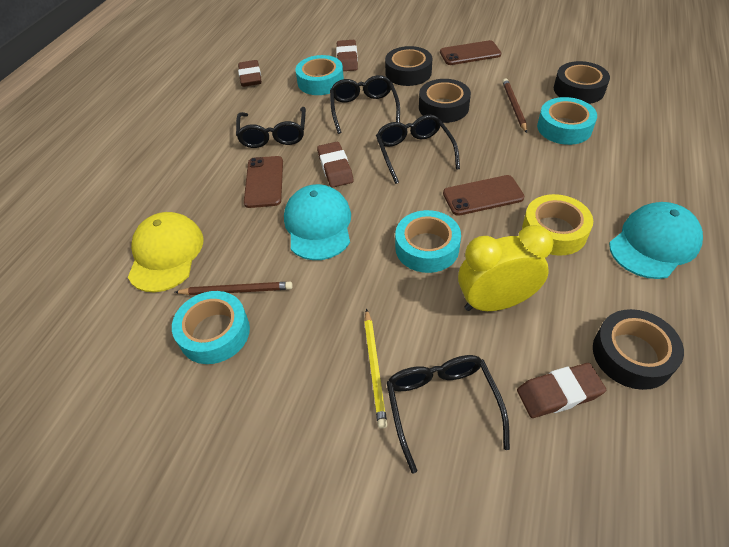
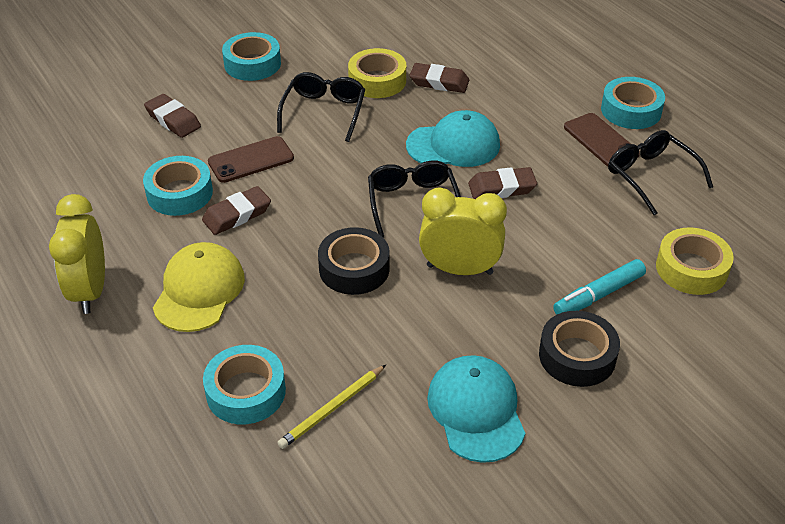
black glasses: [236,107,306,148] [330,75,400,134] [376,115,460,184] [386,355,510,474] = 4 -> [277,72,365,142] [368,160,461,238] [608,130,713,215] = 3
black tape: [385,46,432,86] [419,79,471,123] [554,61,610,104] [593,309,684,390] = 4 -> [318,227,390,295] [539,311,620,387] = 2
brown pencil: [175,282,293,295] [502,78,527,133] = 2 -> none = 0
brown phone: [244,156,283,208] [440,40,501,65] [443,175,524,216] = 3 -> [208,136,294,183] [564,113,640,166] = 2
turquoise marker: none = 0 -> [553,259,646,315] = 1
yellow clock: [458,225,553,311] = 1 -> [49,194,105,314] [419,187,507,275] = 2
yellow tape: [522,194,593,256] = 1 -> [348,48,406,98] [656,228,734,295] = 2

